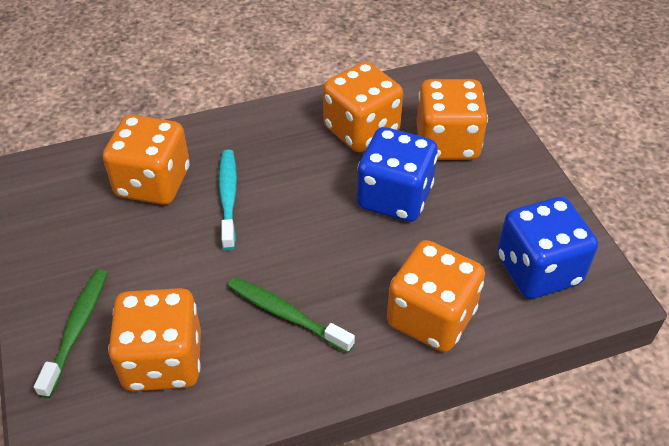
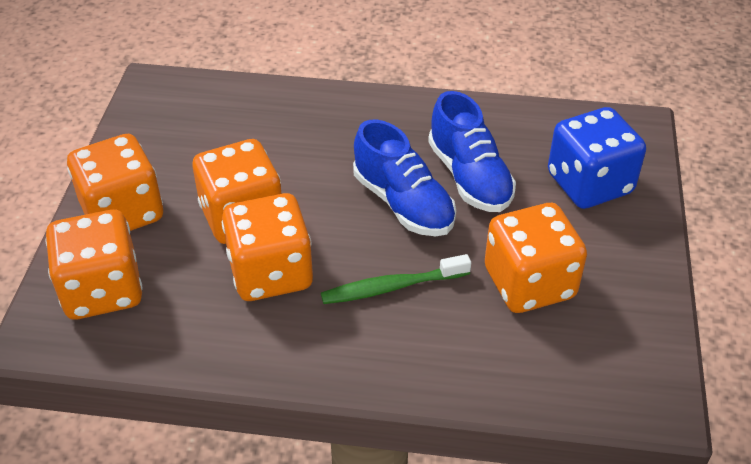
blue dice: [357,127,438,222] [497,197,598,299] = 2 -> [548,107,646,209] = 1
blue shoe: none = 0 -> [353,120,456,236] [428,91,516,212] = 2
green toothbrush: [34,269,107,398] [228,277,355,353] = 2 -> [321,254,471,304] = 1
turquoise toothbrush: [219,150,237,250] = 1 -> none = 0

